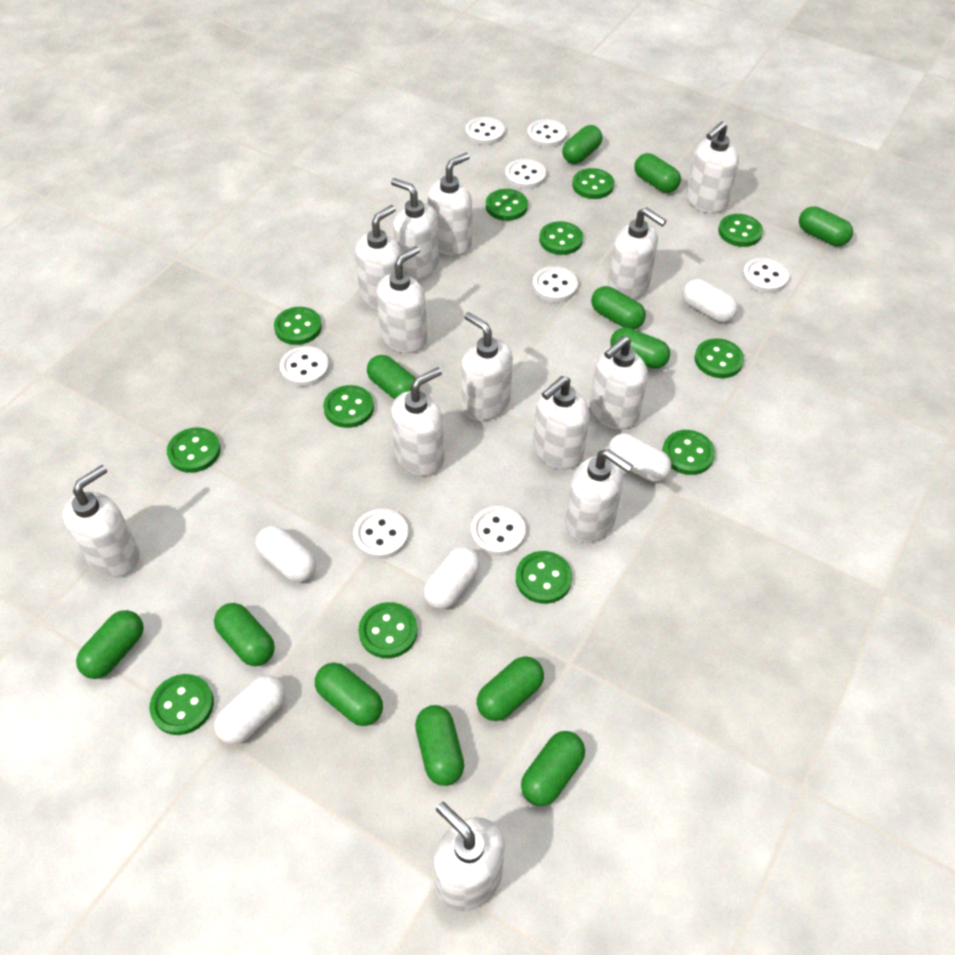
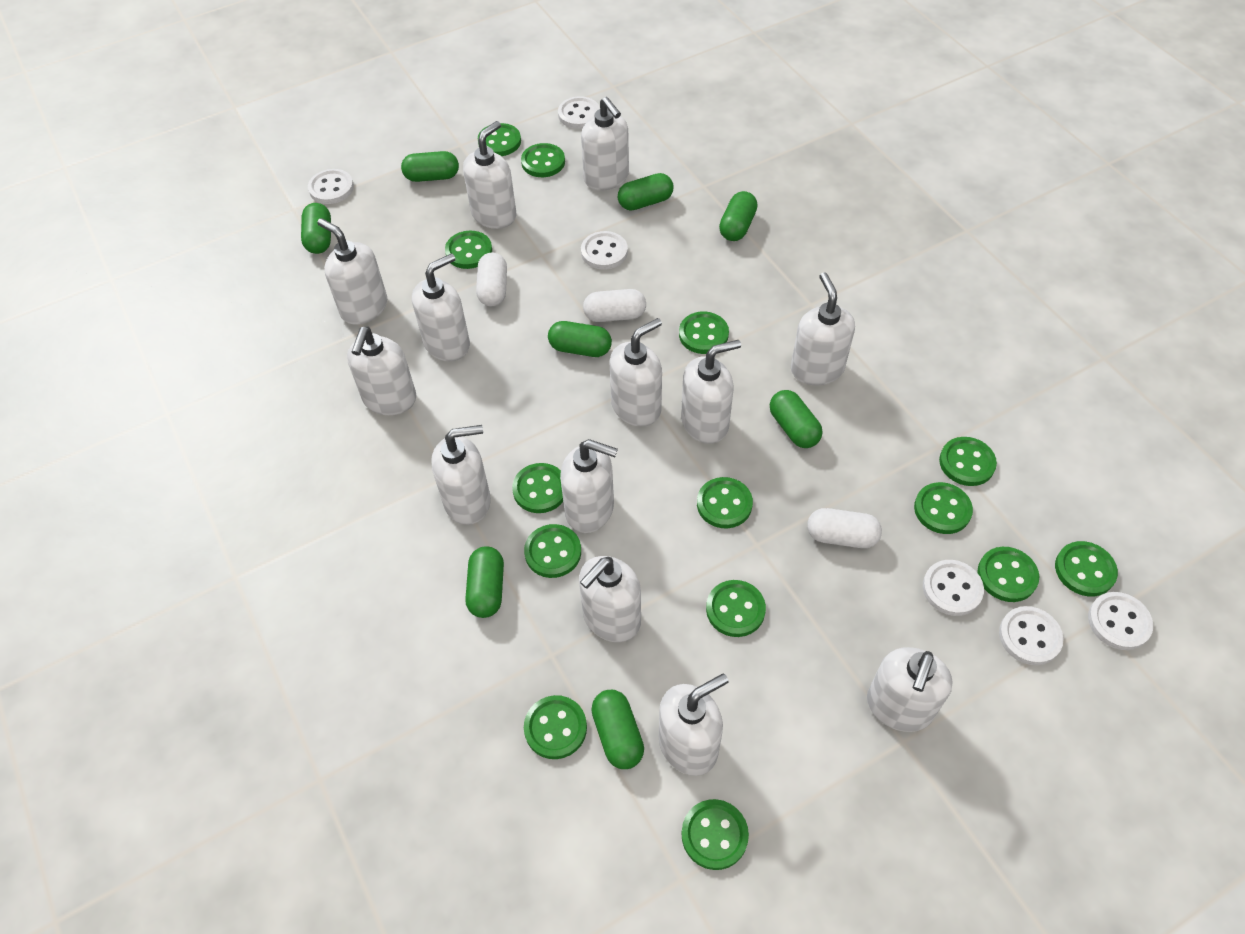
green button: [149,674,214,735] [167,427,221,473] [274,307,322,345] [323,385,374,428] [359,602,418,658] [486,189,528,221] [516,551,572,604] [539,221,583,255] [572,168,614,199] [662,430,715,475] [695,338,744,378] [718,214,763,247] = 12 -> [445,231,492,269] [478,123,521,156] [512,463,563,513] [521,143,565,177] [524,524,581,578] [524,695,587,759] [679,312,729,354] [681,799,749,870] [697,477,753,528] [706,580,766,637] [914,482,973,534] [939,437,997,486] [977,547,1039,602] [1055,541,1118,596] = 14
green capsule: [76,610,144,679] [214,603,275,666] [315,663,383,726] [367,355,415,400] [415,705,464,786] [477,656,544,721] [521,731,585,806] [562,125,602,164] [591,286,646,329] [611,327,670,369] [634,153,681,193] [799,206,853,246] = 12 -> [301,203,331,254] [401,151,459,182] [465,546,504,618] [548,321,612,357] [591,690,644,769] [618,173,674,211] [719,191,758,241] [770,390,822,448] = 8
white button: [280,346,329,387] [353,509,409,559] [465,117,505,145] [471,506,526,556] [505,159,546,189] [527,119,567,148] [532,266,578,302] [742,258,789,293] = 8 -> [308,169,354,204] [558,96,600,129] [581,231,628,270] [923,560,984,616] [999,606,1064,665] [1088,592,1153,650] = 6
white capsule: [214,675,285,744] [255,526,316,582] [423,546,480,609] [608,433,671,482] [682,279,738,322] = 5 -> [476,253,507,306] [583,289,646,322] [807,508,882,548] = 3

